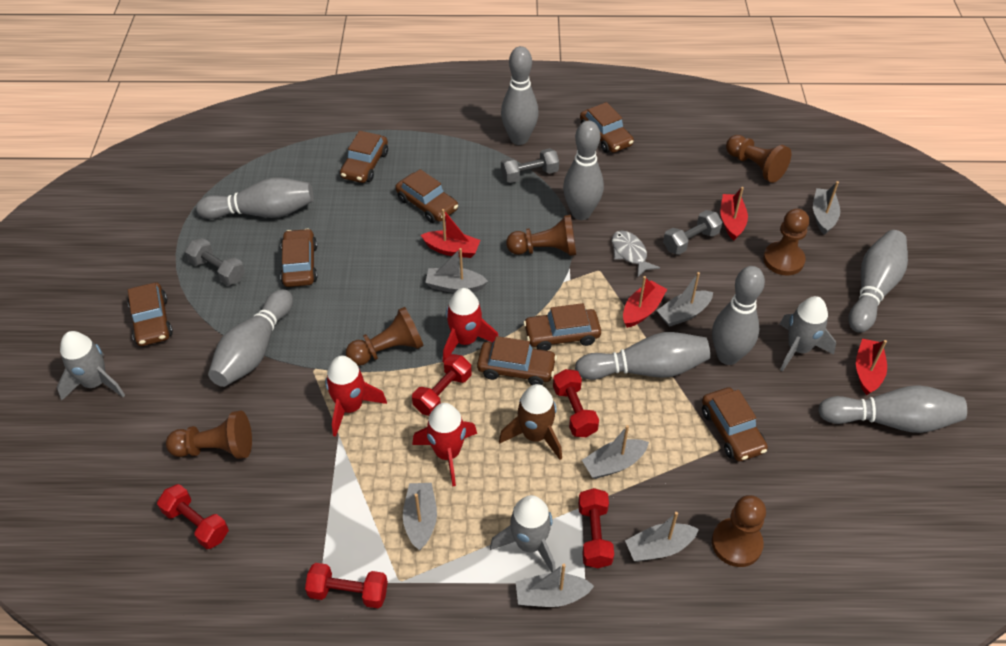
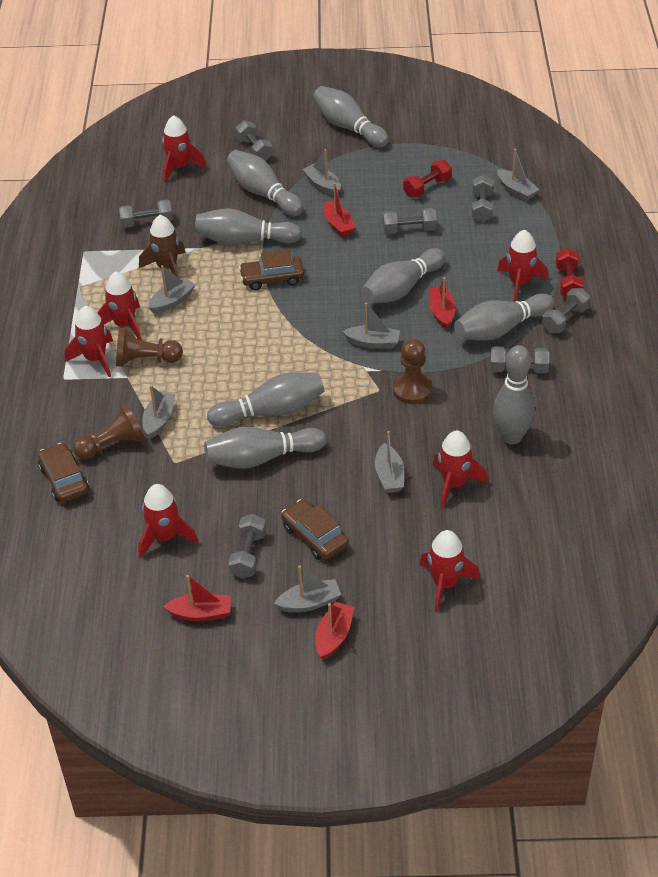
brown car: [128,282,173,346] [280,228,318,287] [340,131,388,183] [395,169,458,223] [477,336,557,385] [523,303,601,351] [580,102,634,153] [702,387,768,461] = 8 -> [38,443,89,503] [239,250,304,290] [281,499,349,560] = 3
brown pawn: [166,411,252,459] [346,307,424,366] [506,215,576,256] [712,495,766,567] [726,135,791,183] [763,209,809,275] = 6 -> [73,403,145,460] [116,328,183,367] [393,339,432,404] = 3
grey dumbbell: [185,238,245,285] [501,148,559,183] [663,210,723,255] = 3 -> [119,199,173,228] [228,514,266,578] [236,121,273,161] [383,208,437,234] [472,175,493,222] [490,347,549,373] [542,288,590,333] = 7
grey fish: [612,231,660,278] = 1 -> none = 0
grey rocket: [57,331,125,401] [490,495,556,572] [780,296,836,372] = 3 -> none = 0
red dumbbell: [157,484,229,549] [305,563,388,608] [412,354,472,416] [553,369,599,437] [578,488,614,568] = 5 -> [403,160,452,198] [556,248,584,297] = 2
red rocket: [325,356,387,437] [412,403,477,486] [443,288,498,363] = 3 -> [65,306,113,377] [97,272,142,340] [138,484,198,558] [162,115,207,183] [420,530,480,612] [433,430,488,508] [497,230,548,302] = 7

